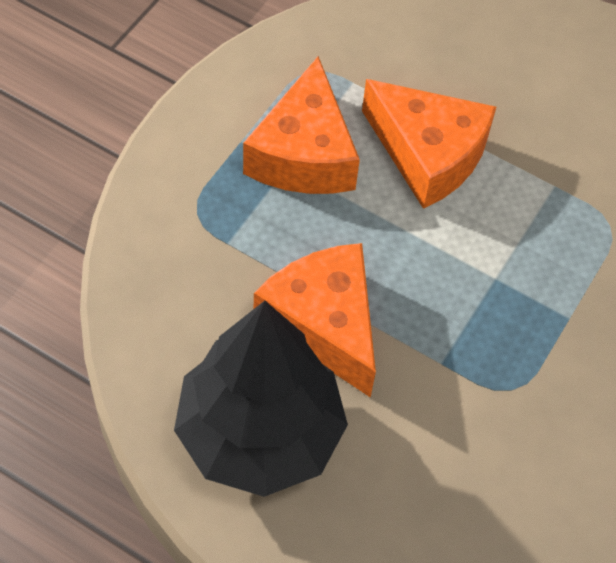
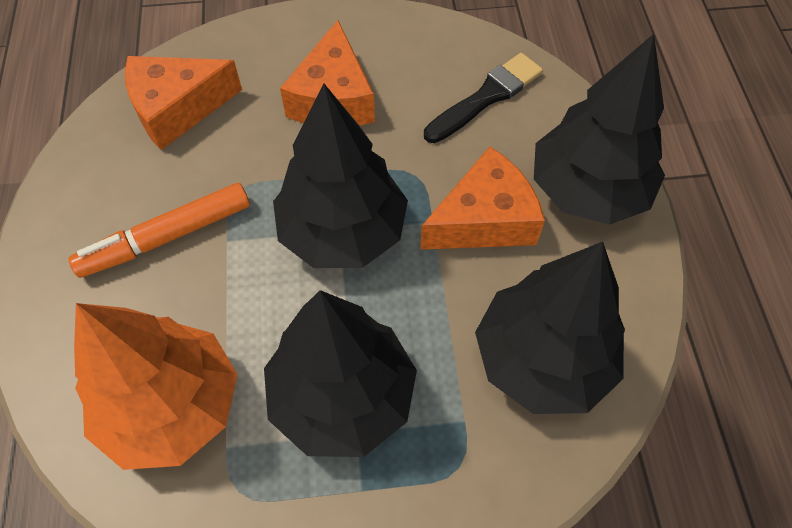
black brush: none = 0 -> [424,53,543,143] = 1
black tree: [174,301,348,497] = 1 -> [264,290,417,457] [273,83,408,268] [475,242,625,414] [534,34,665,225] = 4
orange marker: none = 0 -> [69,183,250,278] = 1
orange tree: none = 0 -> [74,303,238,470] = 1

